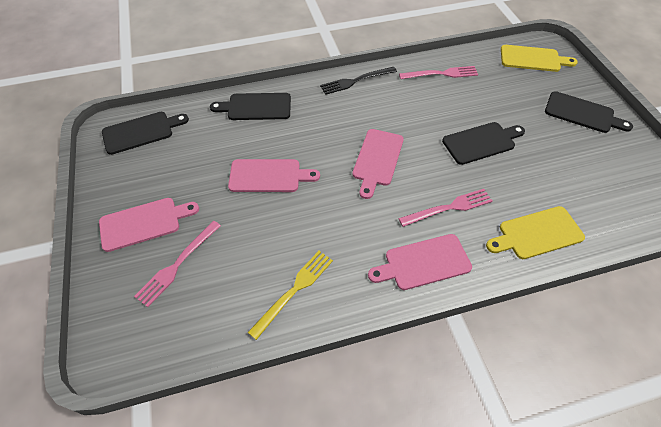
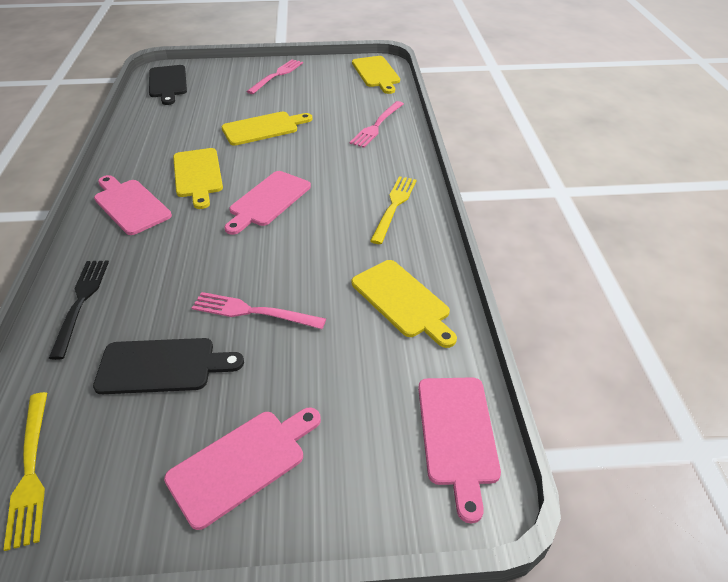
black cutting board: [102,112,189,155] [210,93,291,120] [442,122,525,165] [545,91,633,133] = 4 -> [93,338,244,394] [149,65,187,105] = 2
yellow cutting board: [486,206,585,259] [501,45,578,72] = 2 -> [173,148,223,209] [222,112,313,146] [352,56,400,94] [352,260,457,348] = 4
yellow fork: [248,251,333,340] = 1 -> [3,392,47,551] [370,176,417,244] = 2

